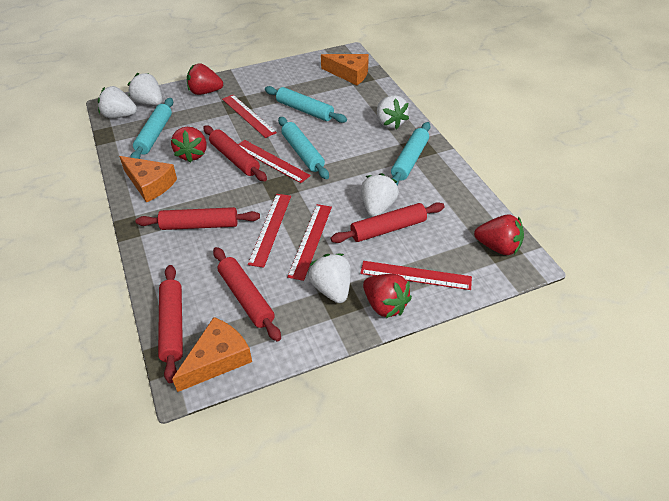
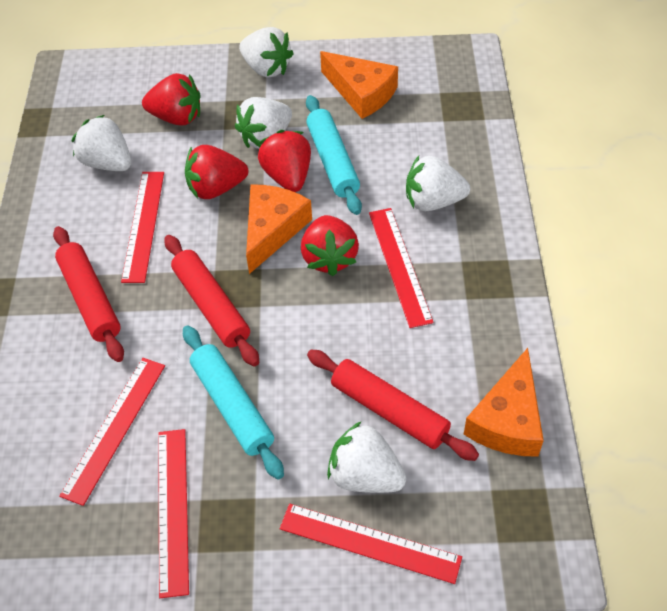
red rolling pin: [136,207,260,230] [158,265,183,383] [203,125,267,181] [213,247,281,341] [331,202,445,243] = 5 -> [53,226,124,362] [165,235,259,366] [307,350,479,461] = 3
turquoise rolling pin: [130,98,173,159] [265,86,347,123] [278,117,329,179] [391,122,431,186] = 4 -> [183,325,284,480] [306,95,362,215] = 2

